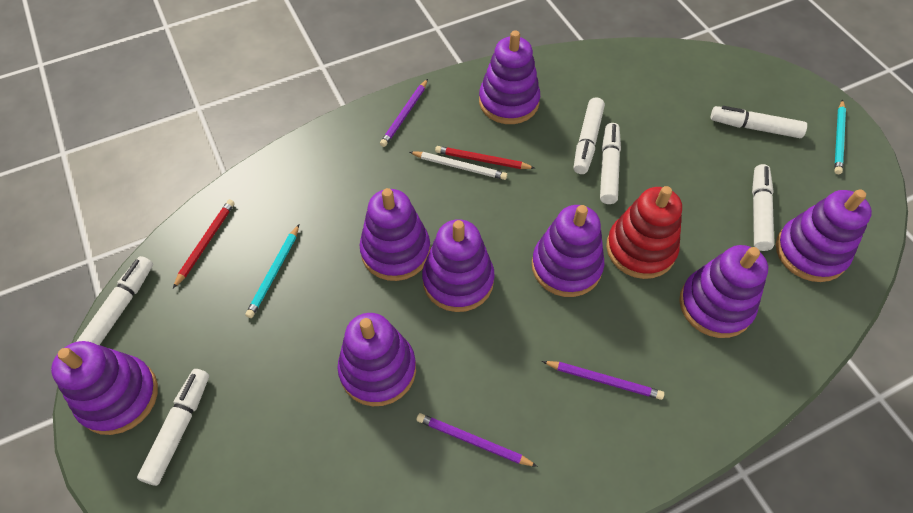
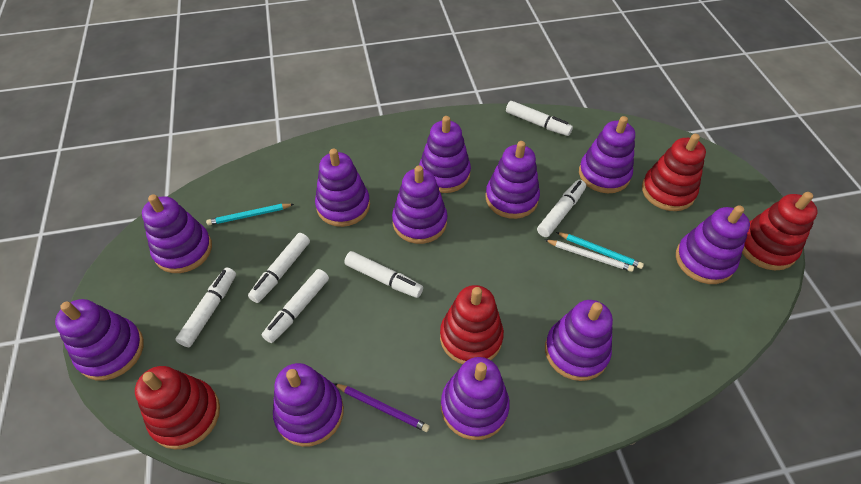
purple pencil: [380,79,428,147] [416,413,538,467] [542,361,664,400] = 3 -> [334,383,430,432] = 1
purple stacking toy: [51,341,158,435] [338,313,416,406] [360,188,430,281] [422,219,495,312] [479,30,540,124] [532,205,604,297] [679,245,768,338] [776,190,872,282] = 8 -> [55,299,144,380] [142,194,212,273] [273,363,344,447] [315,149,370,227] [392,165,447,244] [419,116,471,193] [441,357,510,440] [486,141,540,219] [545,300,613,381] [579,116,635,193] [676,205,750,284] = 11
red pencil: [173,199,235,288] [435,146,534,169] = 2 -> none = 0
red stacking toy: [606,186,682,279] = 1 -> [135,366,220,450] [440,285,504,364] [642,134,706,211] [742,192,817,270] = 4

